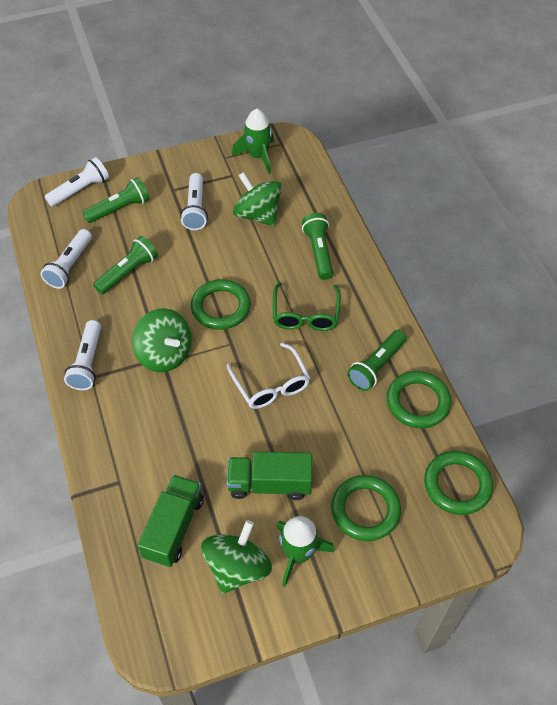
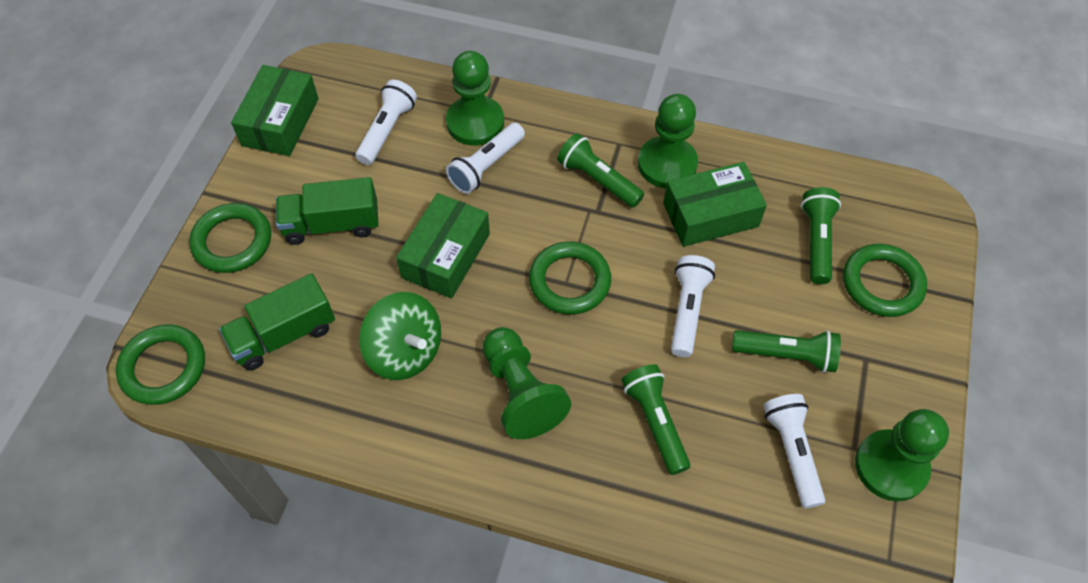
green box: none = 0 -> [231,65,319,156] [396,193,490,299] [663,162,767,247] = 3
green glasses: [273,282,341,331] = 1 -> none = 0
green pawn: none = 0 -> [446,51,504,146] [483,327,571,439] [638,94,698,188] [855,409,949,502] = 4
green rocket: [232,109,274,174] [277,516,335,587] = 2 -> none = 0
green spinning top: [132,308,191,372] [201,520,272,594] [233,172,282,226] = 3 -> [359,292,441,380] = 1
white glasses: [227,343,310,409] = 1 -> none = 0

